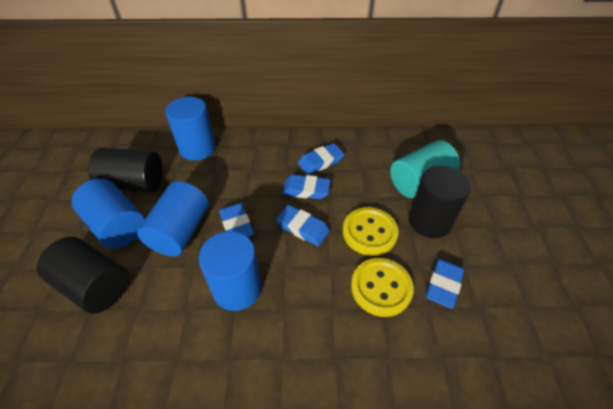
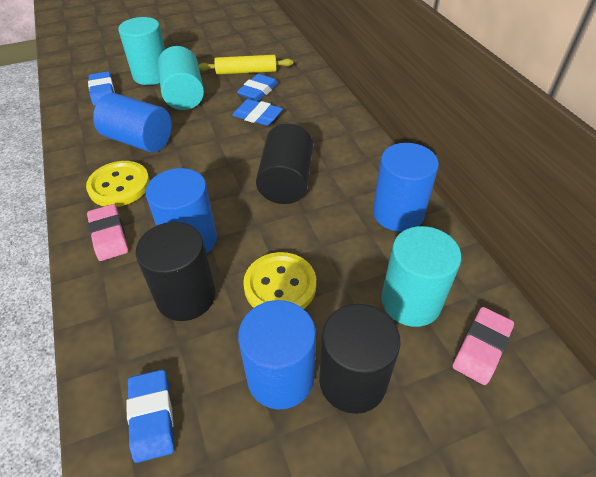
blue eraser: [219,203,254,237] [276,205,330,246] [282,175,331,199] [298,143,344,175] [426,258,464,309] = 5 -> [88,71,115,106] [126,370,174,463] [232,99,283,126] [237,74,278,101] = 4
pink eraser: none = 0 -> [87,204,128,261] [453,307,514,385] = 2
turquoise cylinder: [390,140,460,198] = 1 -> [118,17,165,85] [158,46,204,110] [381,226,461,327] = 3
yellow rolling pin: none = 0 -> [199,55,293,75] = 1

